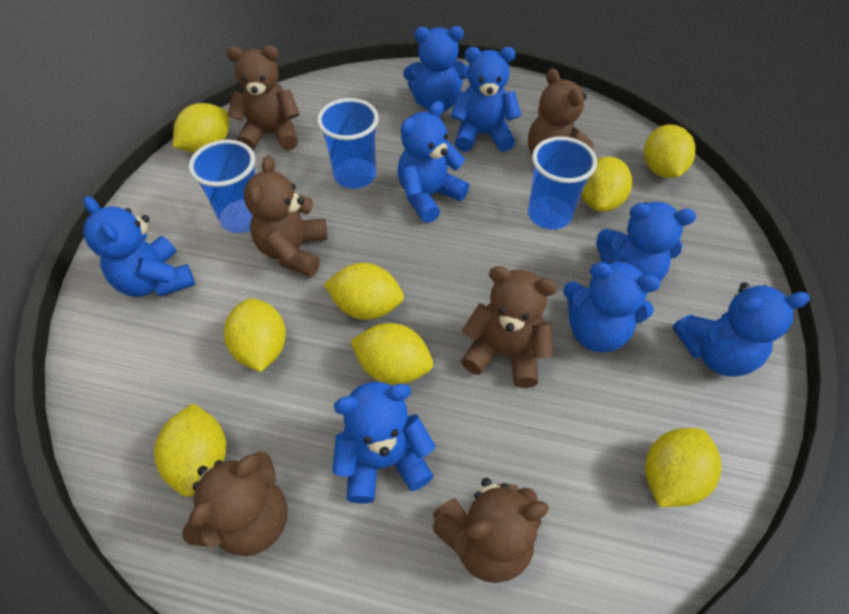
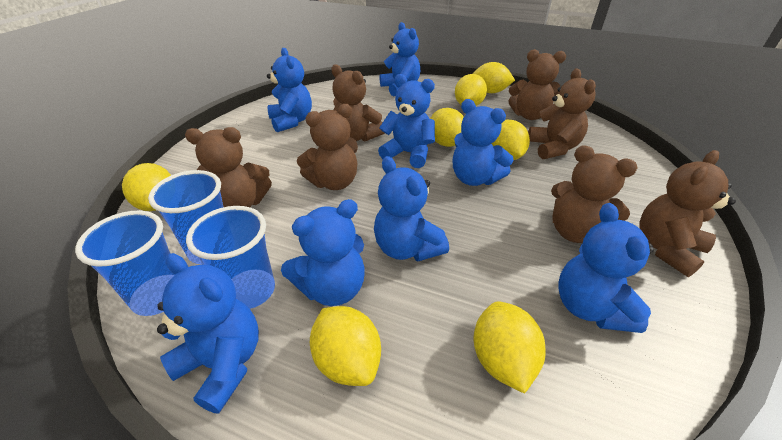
brown teddy bear: [182,452,288,556] [226,45,300,151] [244,155,328,277] [433,478,549,583] [461,266,557,388] [528,68,593,155] = 6 -> [185,127,272,207] [297,104,358,190] [331,64,385,142] [508,49,566,120] [528,69,596,159] [551,145,638,243] [639,150,736,277] = 7
yellow lemon: [154,403,226,497] [173,103,229,153] [224,298,286,372] [324,263,404,320] [350,323,433,385] [581,157,632,212] [644,124,696,178] [645,428,721,507] = 8 -> [122,163,171,211] [310,306,381,386] [430,108,464,147] [455,74,487,106] [473,62,515,93] [474,302,545,394] [492,120,530,160] = 7

